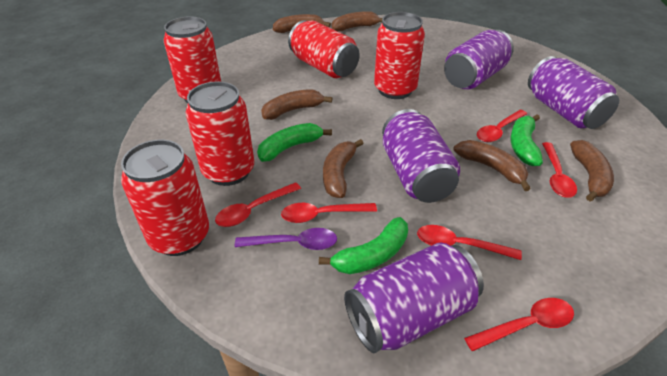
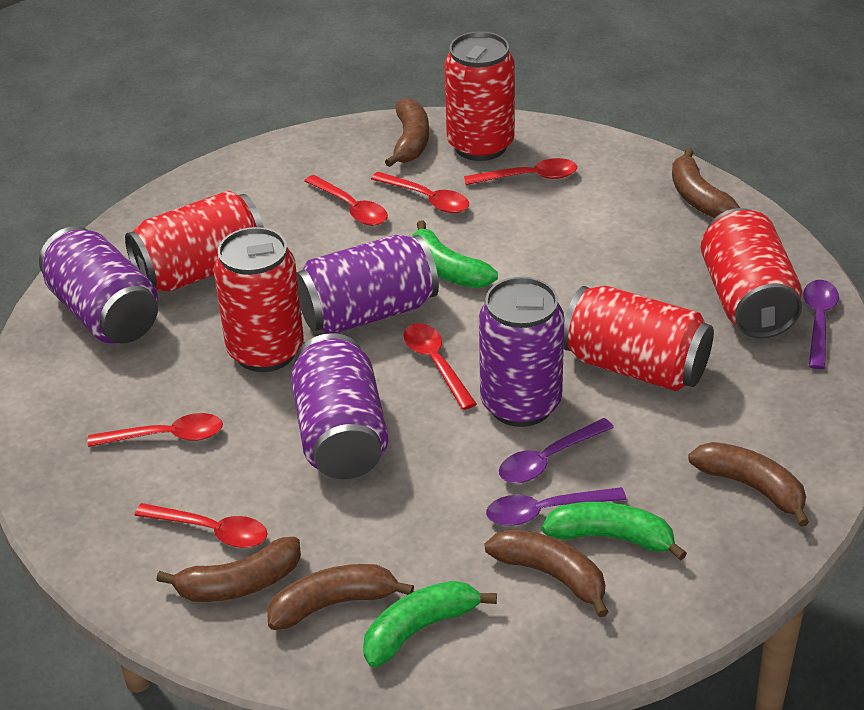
purple spoon: [235,228,337,250] = 1 -> [486,487,626,526] [499,418,614,483] [803,280,839,369] = 3

